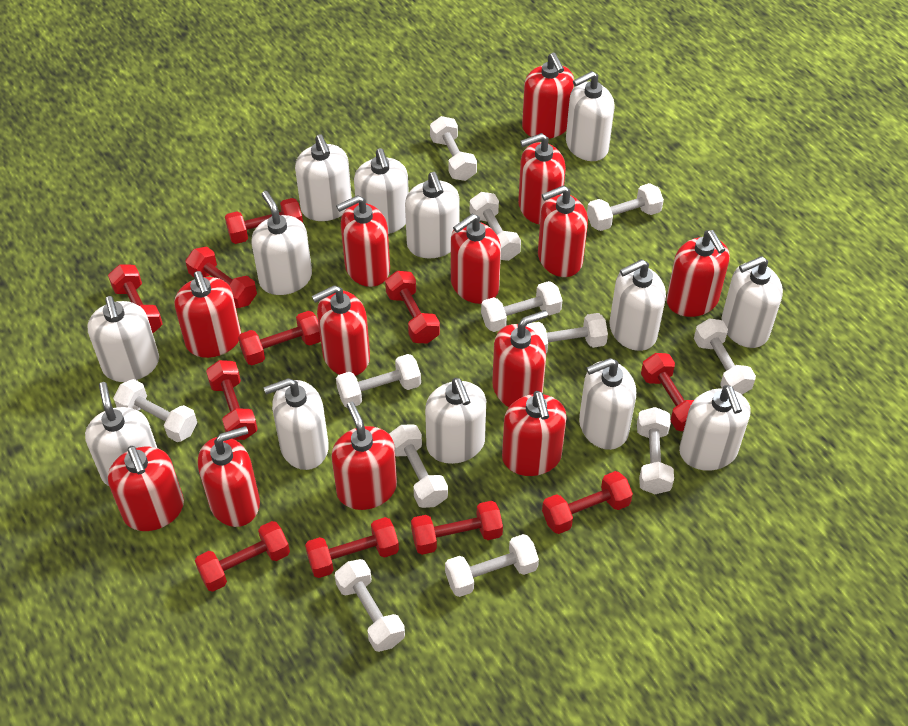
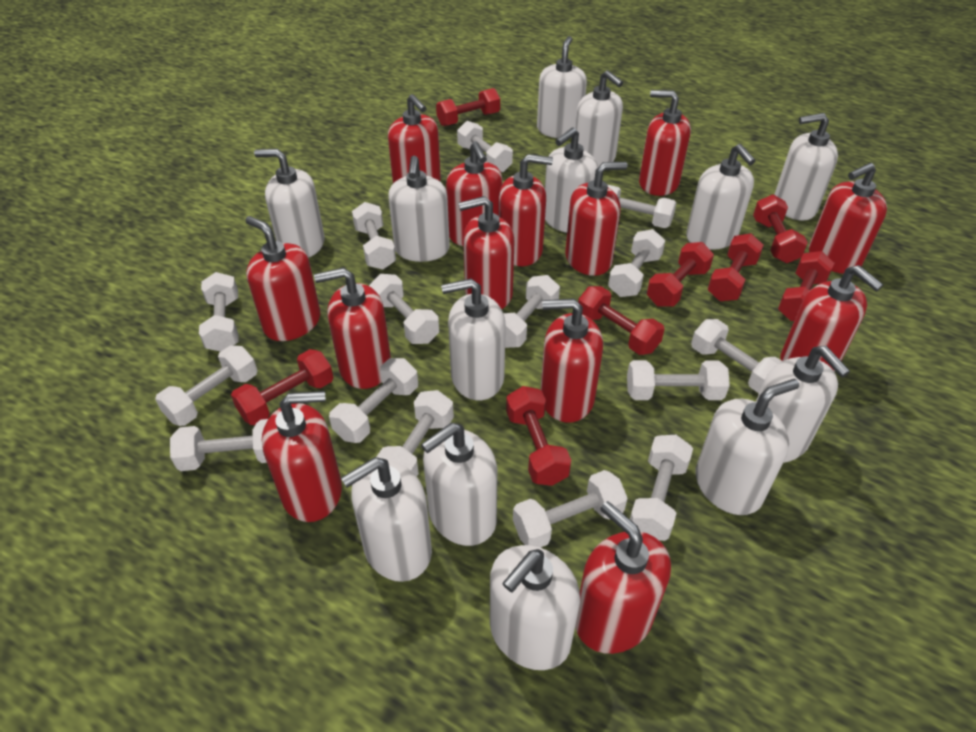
red dumbbell: [108,264,163,333] [185,247,257,308] [195,521,290,592] [206,360,258,440] [225,198,303,244] [238,311,321,365] [305,517,399,578] [385,271,440,343] [411,501,503,555] [542,471,633,534] [641,353,694,431] = 11 -> [231,349,334,425] [436,88,500,126] [506,386,571,486] [578,286,665,355] [647,242,714,307] [708,233,764,301] [753,195,808,263] [778,251,834,321] = 8
white dumbbell: [113,379,197,442] [335,559,405,652] [336,354,421,407] [389,425,448,508] [430,116,477,181] [445,534,539,597] [470,192,521,261] [481,281,563,332] [526,313,608,353] [587,183,664,231] [637,407,674,494] [694,318,756,394] = 12 -> [155,345,258,426] [170,419,268,471] [199,272,238,352] [329,358,418,443] [352,202,396,270] [369,274,439,344] [376,390,454,476] [457,121,513,173] [503,275,560,348] [513,470,628,548] [608,185,676,228] [608,229,665,297] [627,360,730,400] [630,435,693,541] [691,319,783,393] = 15

